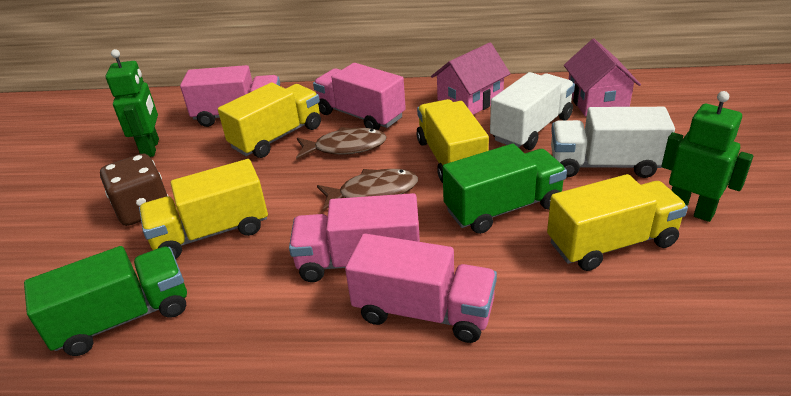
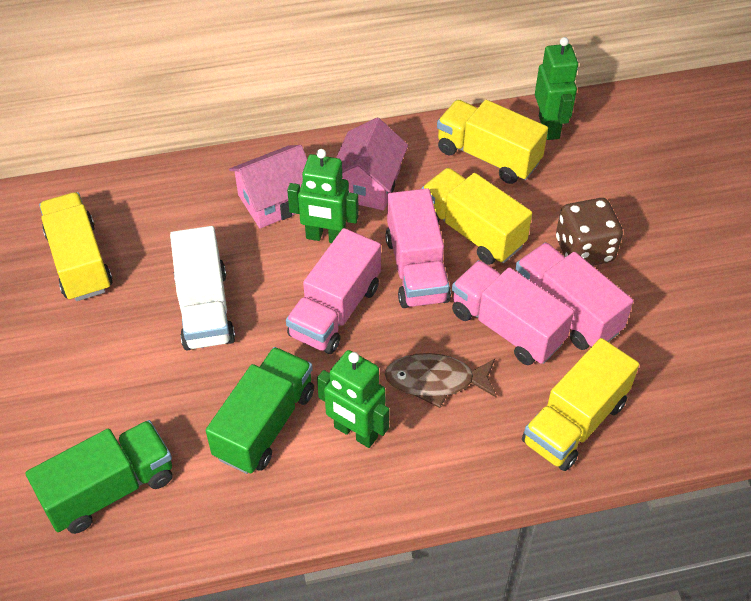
brown fish: [296,127,387,160] [317,169,418,211] = 2 -> [385,353,497,408] = 1
green robot: [106,49,159,157] [661,91,753,222] = 2 -> [287,149,359,243] [317,350,390,448] [535,37,578,140] = 3
white truck: [490,72,575,150] [551,107,675,178] = 2 -> [170,226,235,351] = 1

